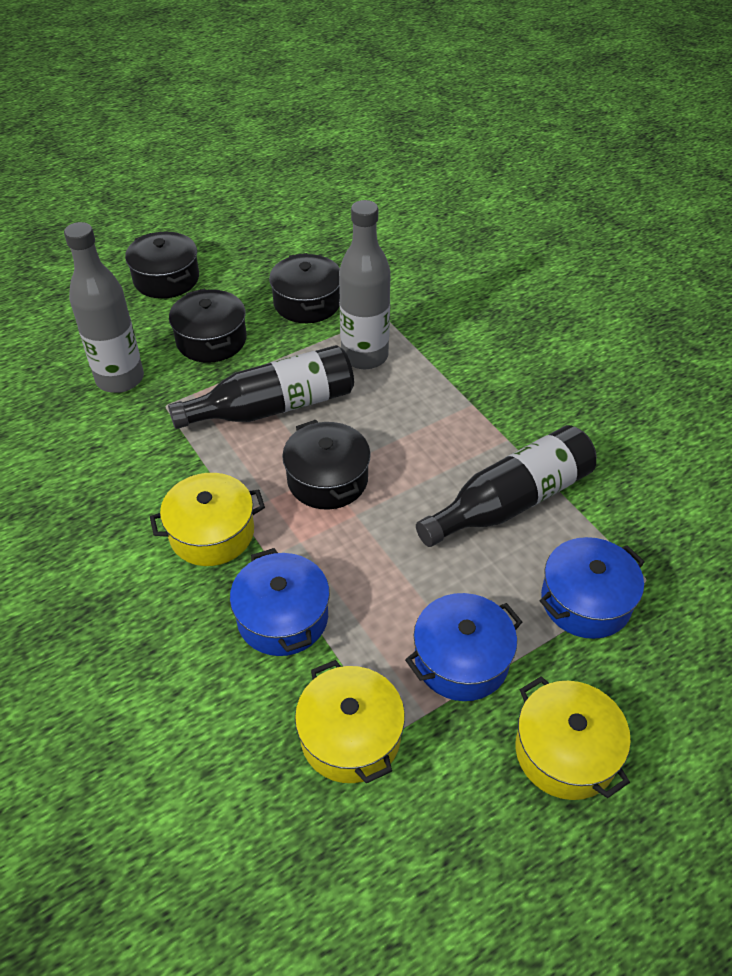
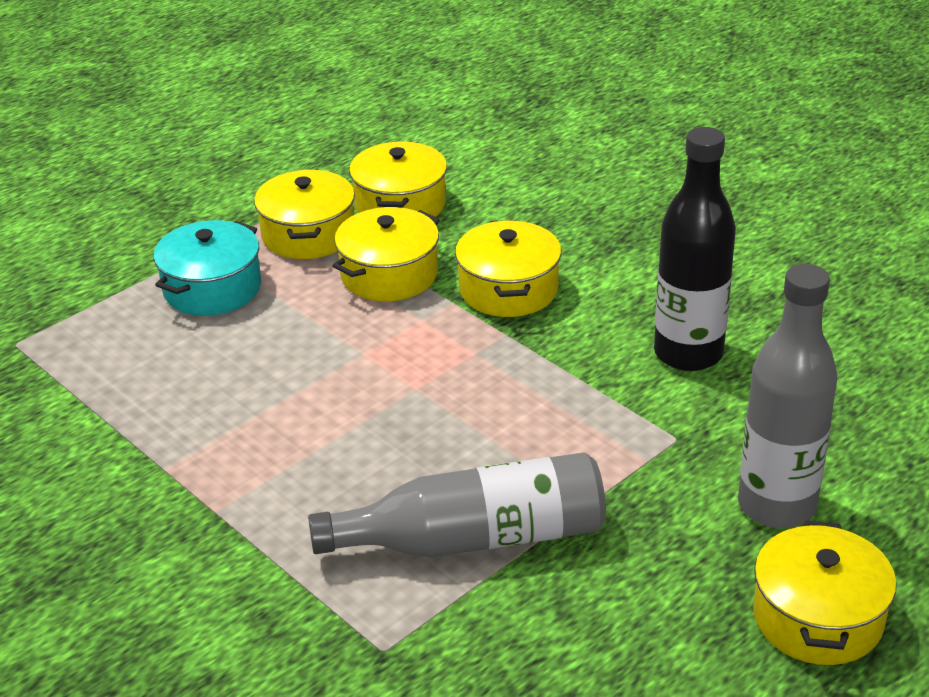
black bottle: [168,345,354,429] [416,425,596,547] = 2 -> [654,127,736,371] = 1
black pot: [125,232,199,299] [169,289,247,363] [269,253,340,323] [282,420,371,510] = 4 -> none = 0
blue pot: [230,548,330,656] [405,593,522,701] [539,537,645,639] = 3 -> none = 0
turquoise pot: none = 0 -> [154,220,261,316] = 1
yellow pot: [150,473,265,566] [295,660,405,784] [515,676,631,800] = 3 -> [254,169,355,259] [333,207,440,301] [349,141,447,217] [455,220,561,317] [753,521,896,665] = 5

